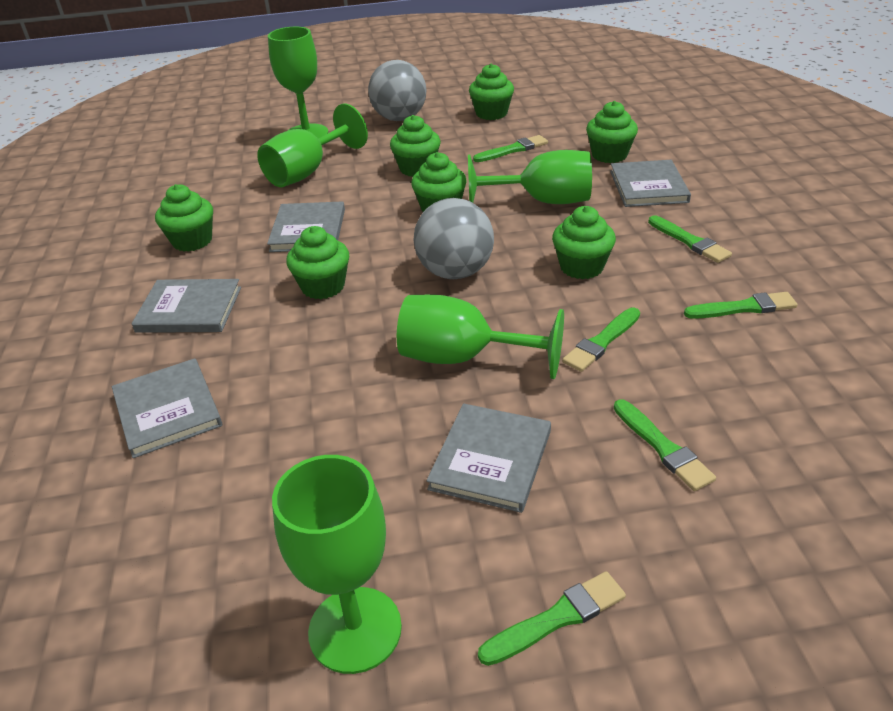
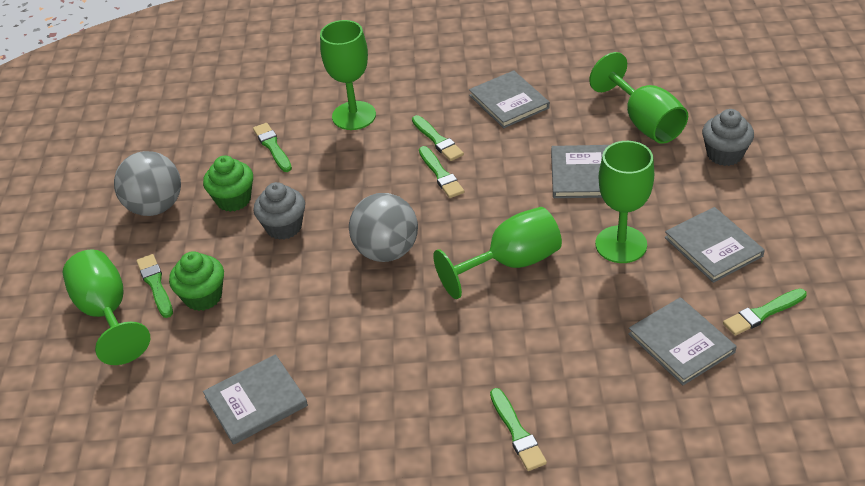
green cupcake: [155,184,213,252] [286,226,349,299] [390,115,441,177] [411,152,467,212] [469,63,514,120] [552,206,616,279] [586,101,638,163] = 7 -> [169,251,224,311] [203,156,253,212] = 2
grey cupcake: none = 0 -> [253,182,305,240] [702,109,754,166] = 2

